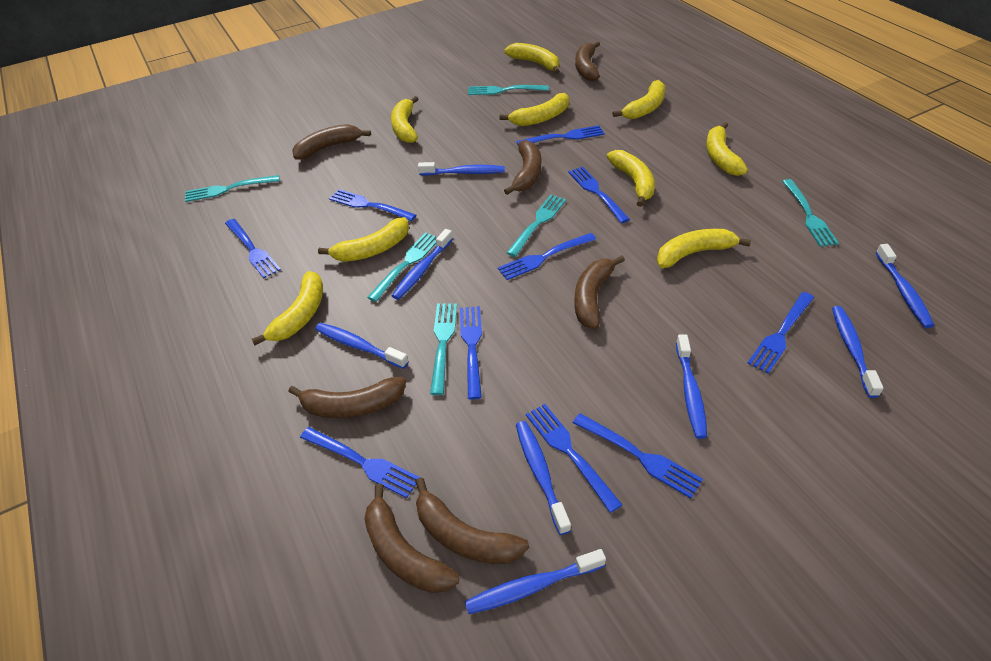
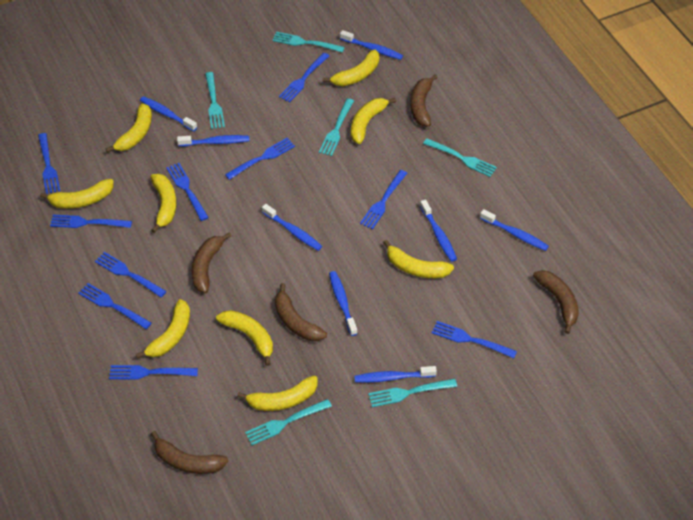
brown banana: [288,377,406,418] [292,124,371,160] [364,483,460,593] [415,477,529,564] [504,140,541,195] [574,255,625,329] [575,41,600,81] = 7 -> [151,431,228,474] [192,232,231,293] [275,283,327,341] [410,74,438,127] [533,270,579,334] = 5

